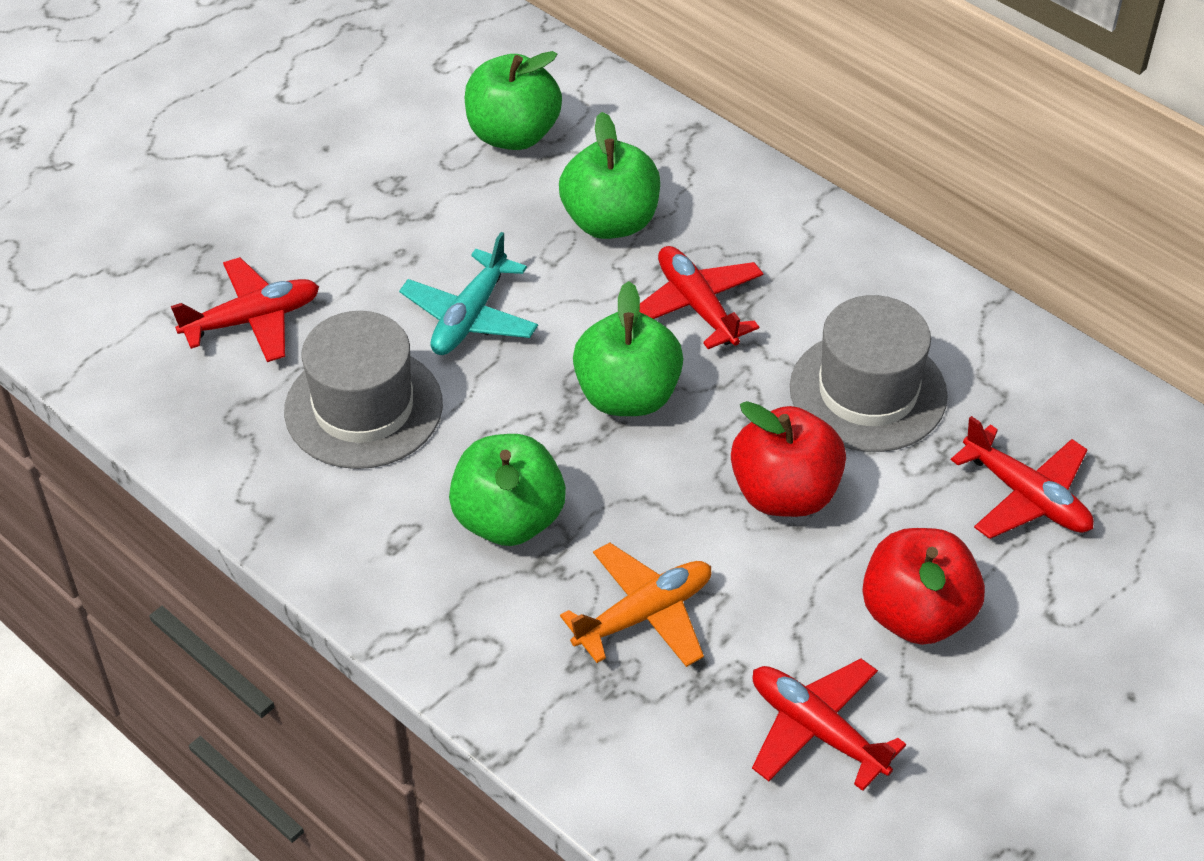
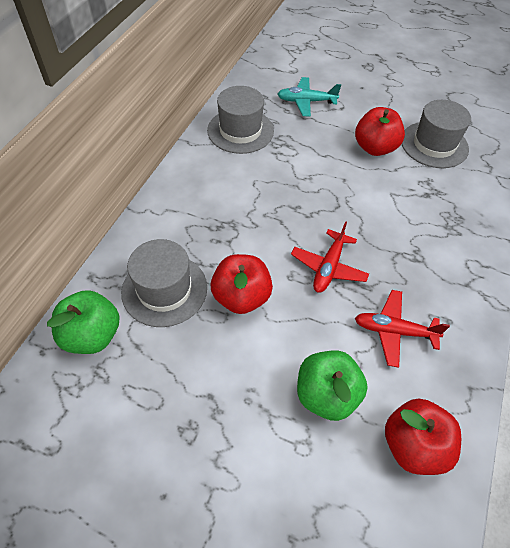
green apple: [449,434,566,546] [464,51,562,150] [559,112,660,239] [573,281,683,416] = 4 -> [47,290,120,354] [297,351,368,421] = 2
grey hat: [284,311,443,469] [790,295,948,452] = 2 -> [121,239,207,327] [207,86,274,154] [401,100,471,168] = 3
orange plane: [560,543,711,667] = 1 -> none = 0
red apple: [731,401,846,517] [862,528,985,645] = 2 -> [211,254,273,314] [355,107,405,156] [385,398,461,475] = 3
red plane: [171,257,319,362] [640,246,764,349] [752,659,906,791] [951,416,1094,539] = 4 -> [291,221,369,293] [355,290,450,368] = 2

